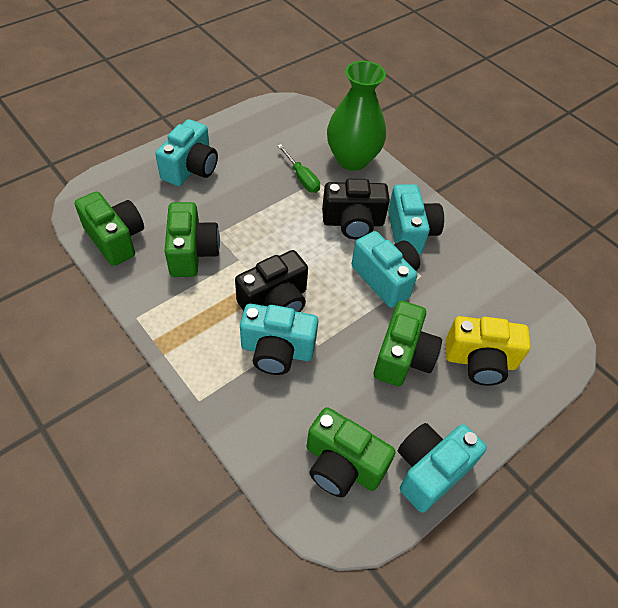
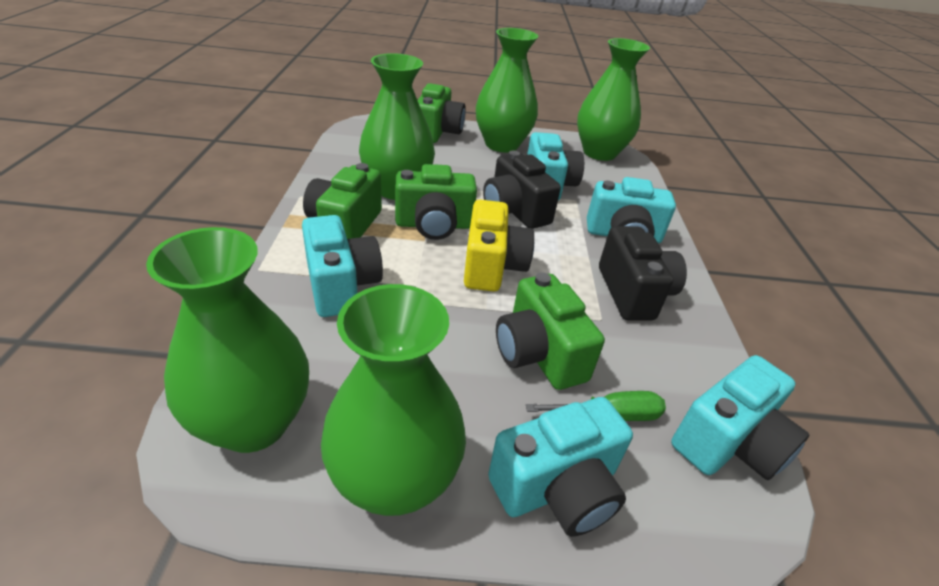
green vase: [327,61,386,171] = 1 -> [146,227,309,453] [321,284,466,516] [359,53,435,200] [476,28,538,152] [577,38,650,161] = 5

